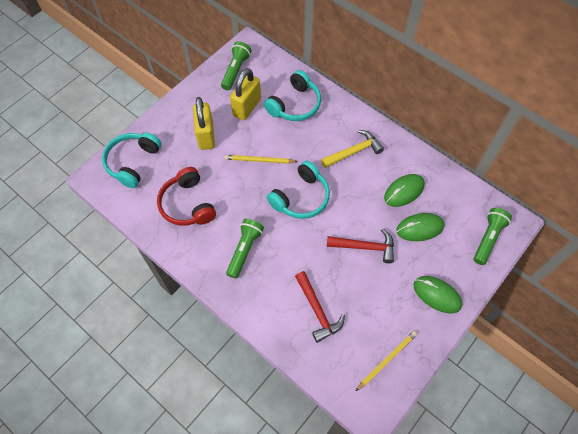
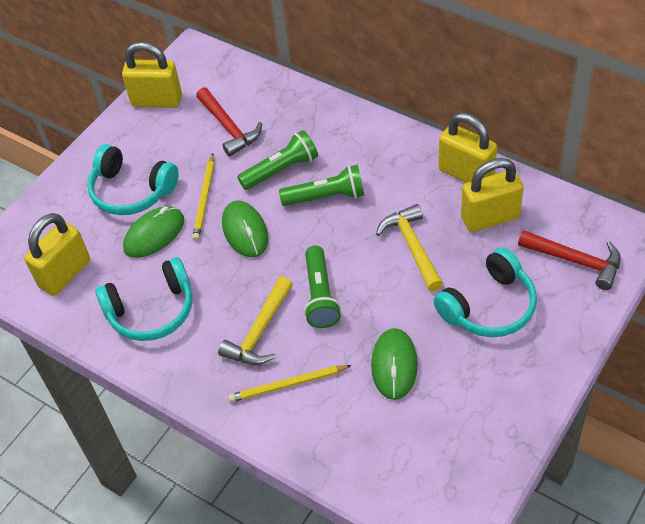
red headphones: [157,167,216,226] = 1 -> none = 0
yellow hammer: [321,130,384,168] = 1 -> [218,276,293,365] [376,204,443,291] = 2
yellow padlock: [193,97,215,150] [230,68,261,120] = 2 -> [24,213,90,296] [122,42,182,108] [439,113,497,183] [461,158,524,232] = 4

